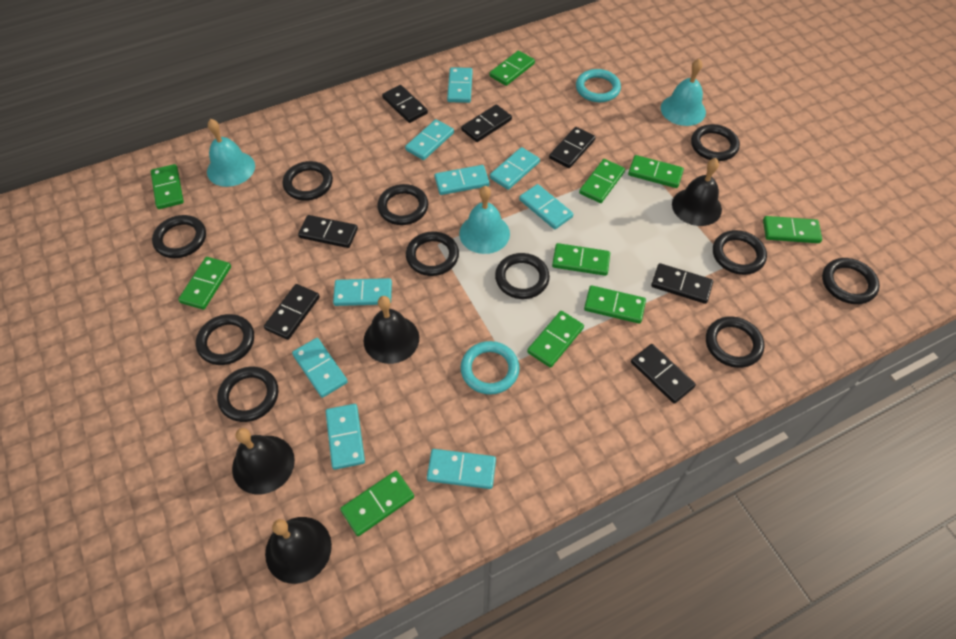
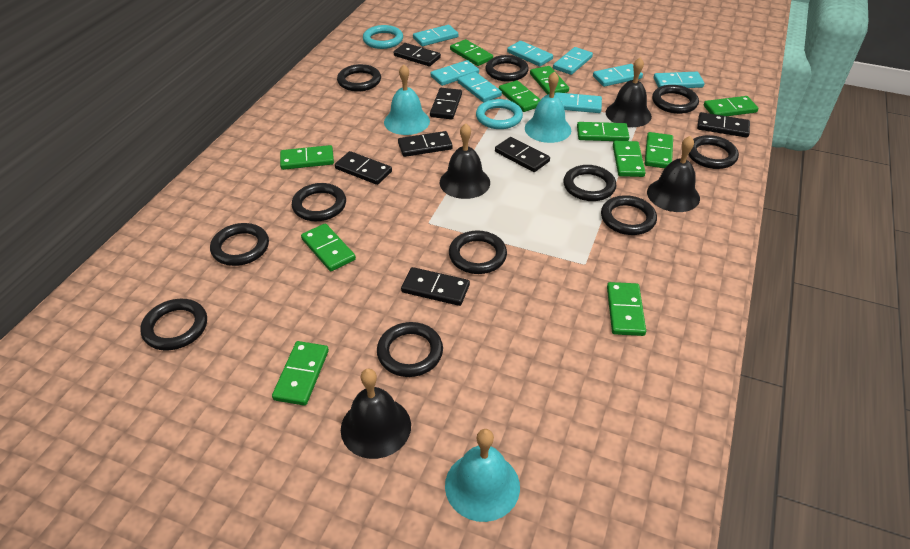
green domino: [151,164,184,209] [178,257,231,310] [340,471,414,536] [489,51,535,86] [527,311,584,368] [552,243,610,276] [579,159,625,203] [584,285,646,324] [628,155,684,188] [763,216,822,243] = 10 -> [272,341,329,406] [280,145,334,170] [301,223,356,271] [450,39,493,66] [499,80,541,112] [530,66,569,95] [577,122,630,141] [607,282,646,336] [613,141,646,177] [645,132,673,168] [704,96,758,116] = 11
turquoise domino: [292,338,348,398] [326,404,365,470] [333,278,392,306] [405,119,454,160] [427,449,496,489] [435,165,490,195] [447,67,473,103] [490,147,540,190] [519,184,573,229] = 9 -> [413,25,458,46] [430,60,479,86] [458,72,502,102] [507,41,553,67] [553,47,593,75] [554,92,602,113] [593,64,643,87] [654,72,705,88] = 8

